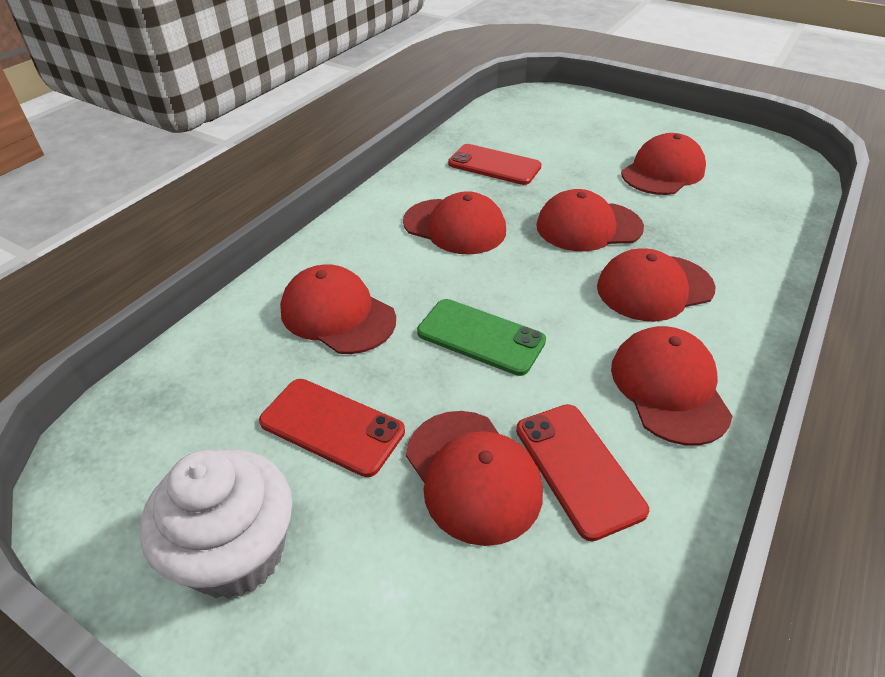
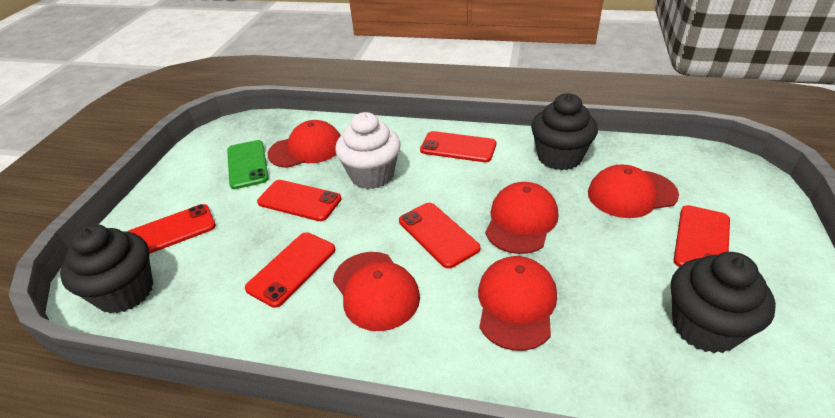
black cupcake: none = 0 -> [60,224,153,314] [531,93,598,170] [671,252,776,353] = 3
red cap: [280,265,396,354] [403,191,506,255] [406,411,543,546] [536,189,644,251] [597,248,716,322] [611,326,732,445] [621,133,706,195] = 7 -> [267,120,341,168] [333,252,420,331] [478,256,557,351] [485,182,558,254] [588,165,679,218] = 5
red phone: [259,379,405,477] [448,144,542,185] [516,404,649,541] = 3 -> [127,204,216,254] [245,232,335,308] [257,180,341,221] [399,203,480,269] [420,131,496,162] [674,205,730,267] = 6

